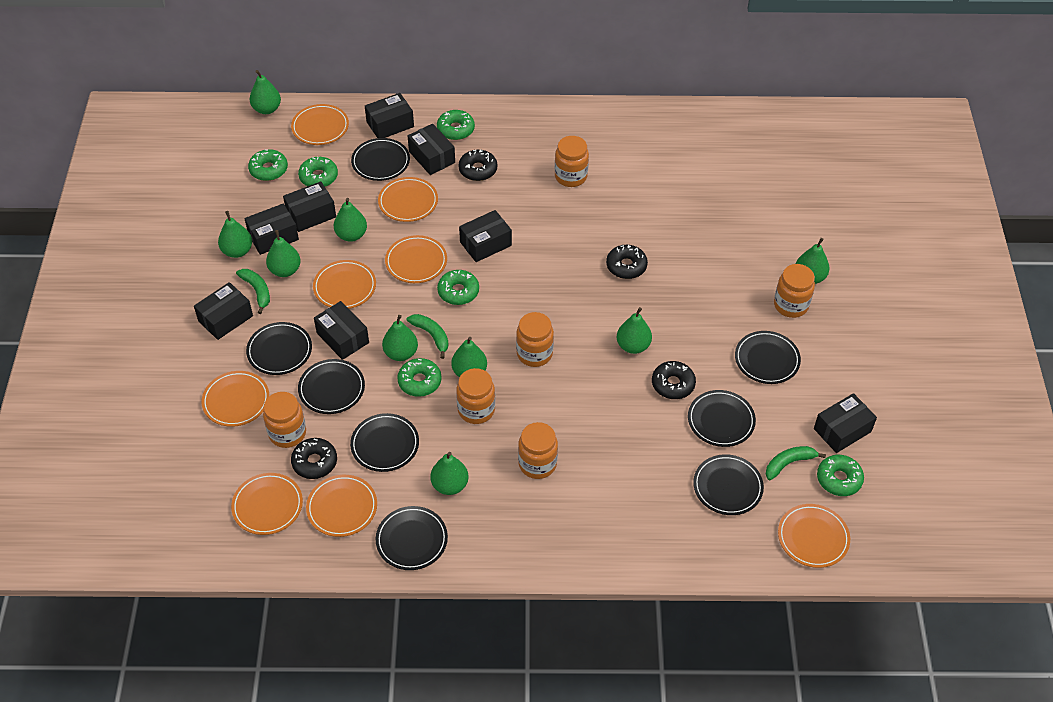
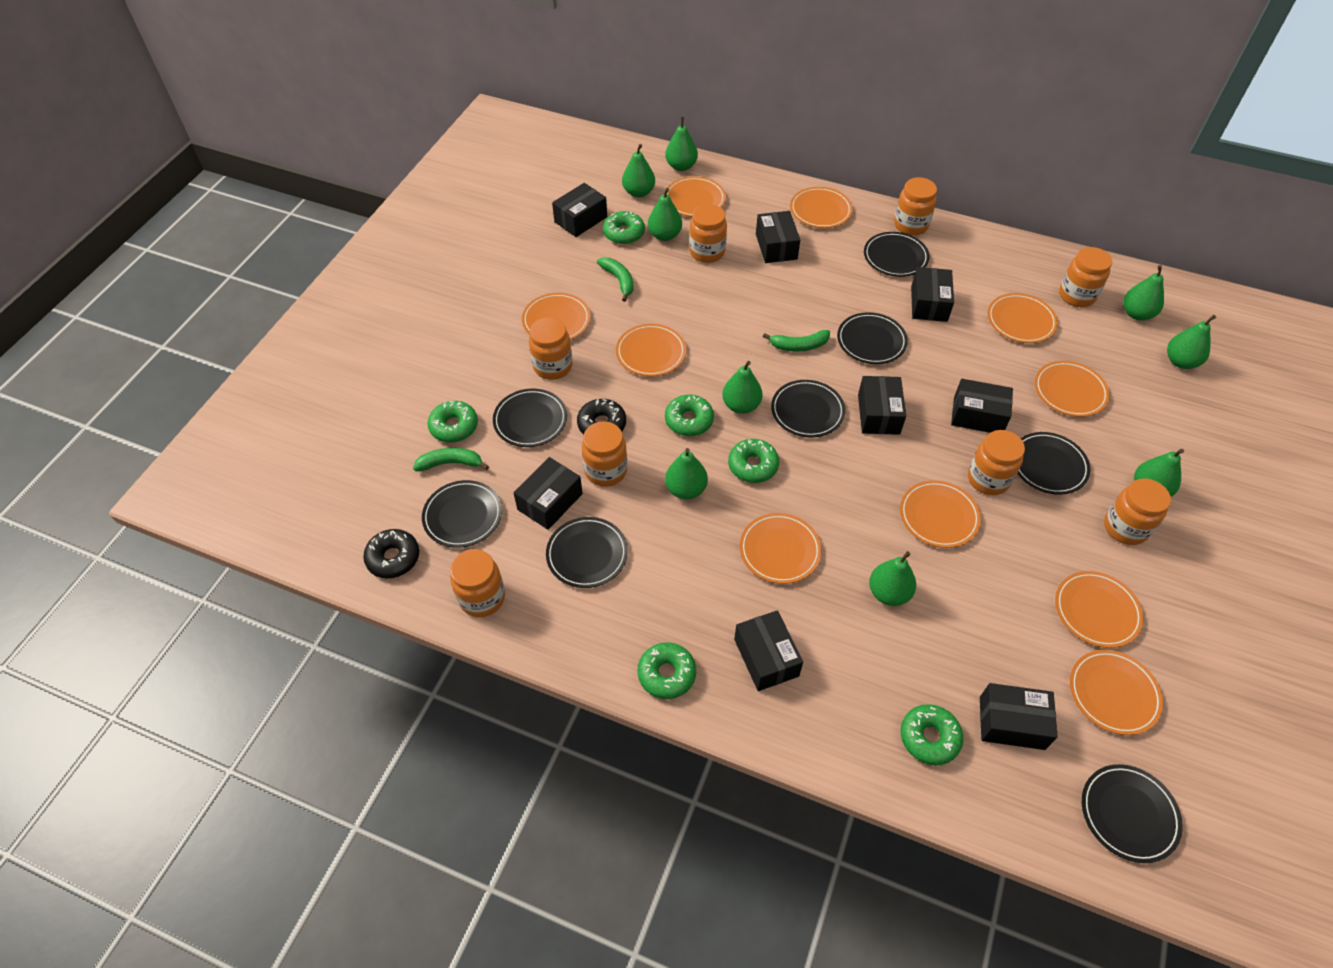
black donut: [291,438,337,479] [458,149,497,181] [606,245,648,279] [652,361,696,399] = 4 -> [363,529,419,578] [577,399,626,435] = 2
orange jar: [263,392,306,448] [456,368,495,424] [516,312,554,367] [518,422,558,479] [555,136,589,187] [774,264,815,318] = 6 -> [450,549,505,617] [529,317,573,380] [582,421,627,487] [689,204,727,263] [894,177,937,235] [968,430,1025,495] [1059,247,1112,307] [1104,479,1171,545] = 8
orange plate: [202,371,269,427] [231,473,303,535] [291,104,349,145] [306,475,377,537] [313,260,376,309] [378,177,438,222] [385,235,447,283] [778,504,850,568] = 8 -> [522,293,590,340] [616,324,686,377] [667,176,726,217] [740,513,822,584] [790,187,853,228] [900,480,981,548] [987,293,1058,343] [1034,361,1110,417] [1055,571,1144,648] [1070,650,1163,735] = 10

